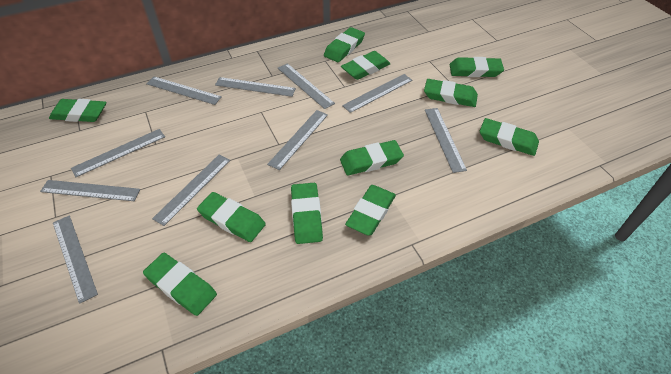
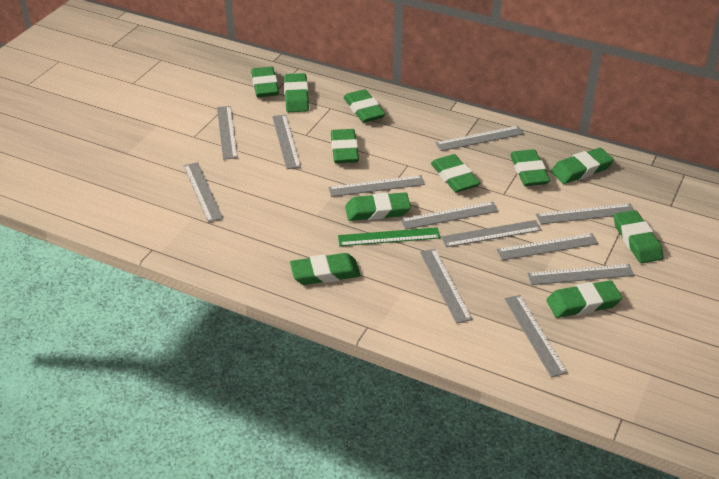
green ruler: none = 0 -> [338,227,440,246] = 1
grey ruler: [40,180,140,201] [53,216,98,304] [71,129,165,177] [146,77,222,105] [152,155,230,226] [215,77,296,97] [267,110,328,170] [278,63,335,109] [342,74,412,113] [425,108,467,173] = 10 -> [184,162,223,223] [217,106,238,160] [272,115,301,169] [328,175,425,197] [400,202,499,230] [420,249,473,324] [436,126,524,151] [441,220,542,247] [497,233,599,260] [505,295,568,377] [527,264,634,285] [536,203,634,224] = 12

